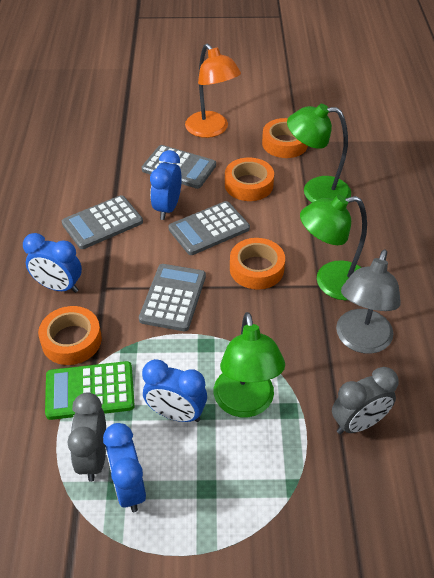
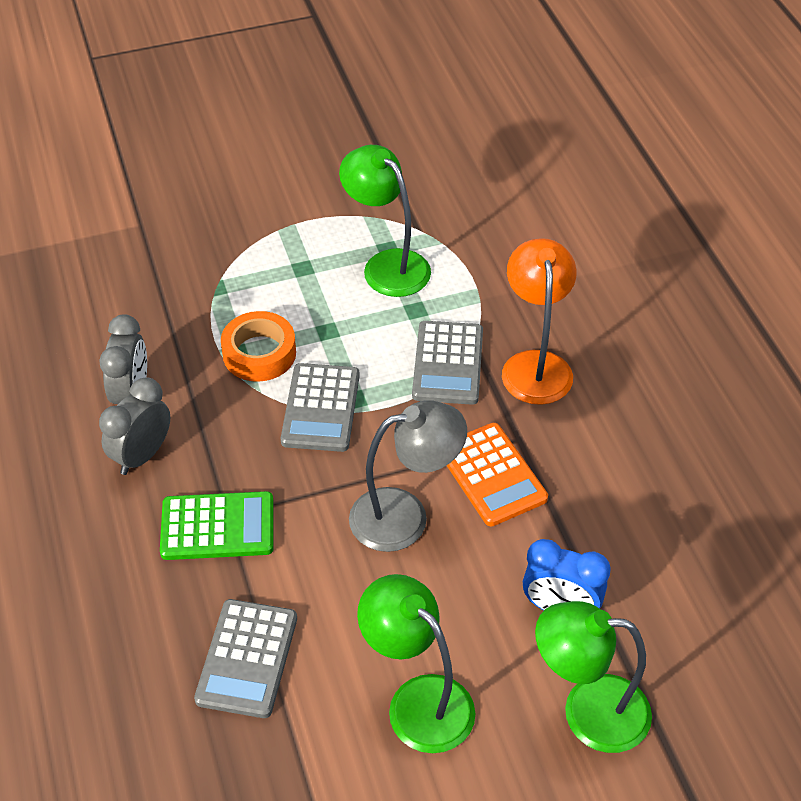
blue clock: [23,233,82,293] [103,423,146,512] [142,359,207,422] [150,150,182,220] = 4 -> [523,539,611,610] = 1
grey calculator: [62,195,143,249] [139,264,206,331] [142,145,216,189] [168,201,250,255] = 4 -> [194,599,297,718] [281,363,360,452] [412,321,483,405] = 3
orange calculator: none = 0 -> [447,423,548,527] = 1
orange tape: [38,306,102,365] [225,157,274,201] [230,238,285,290] [262,118,308,158] = 4 -> [221,311,296,382] = 1

